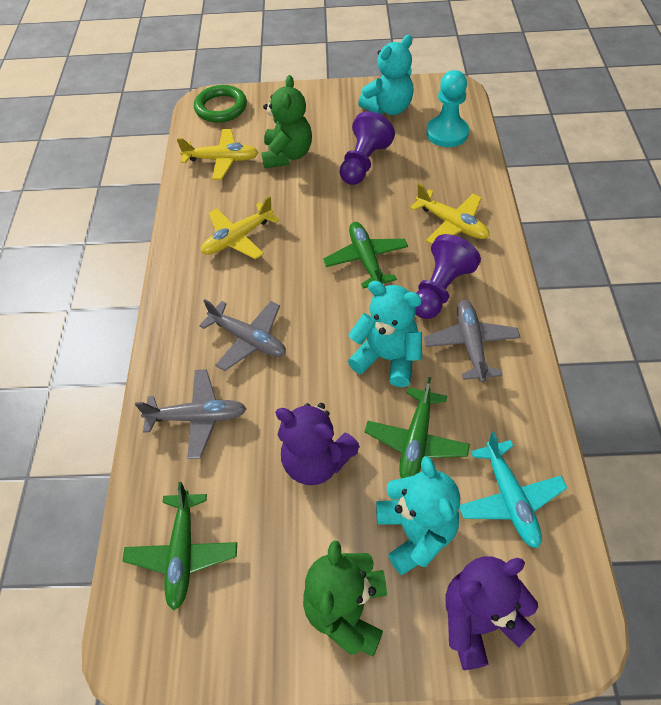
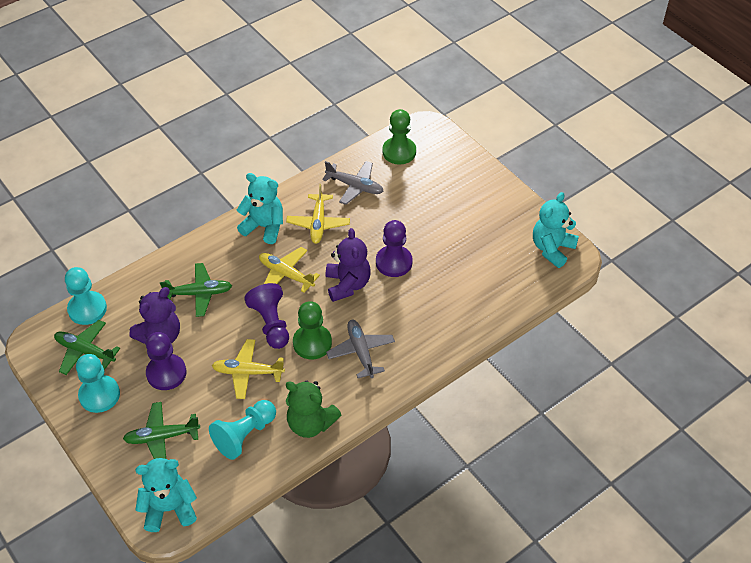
green pawn: none = 0 -> [293,301,332,359] [382,109,416,165] = 2
green ring: [194,85,247,123] = 1 -> none = 0
green teddy bear: [262,75,312,168] [303,540,387,656] = 2 -> [286,380,341,438] = 1
grey plane: [135,369,247,459] [199,299,286,371] [424,300,520,383] = 3 -> [322,161,383,205] [326,320,395,378] = 2
purple pawn: [340,111,395,185] [416,234,481,319] = 2 -> [146,332,186,390] [244,283,289,349] [376,220,413,277] = 3
turquoise pawn: [426,70,469,147] = 1 -> [65,267,107,325] [76,354,120,413] [209,400,276,460] = 3
turquoise plane: [459,431,567,548] = 1 -> none = 0

